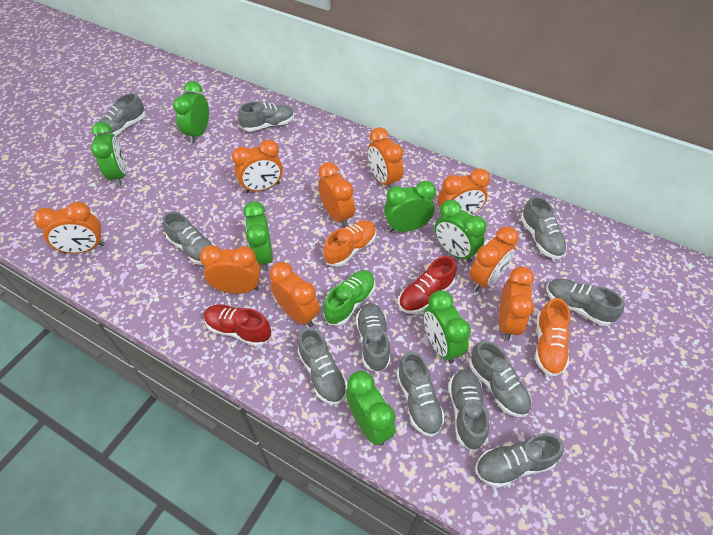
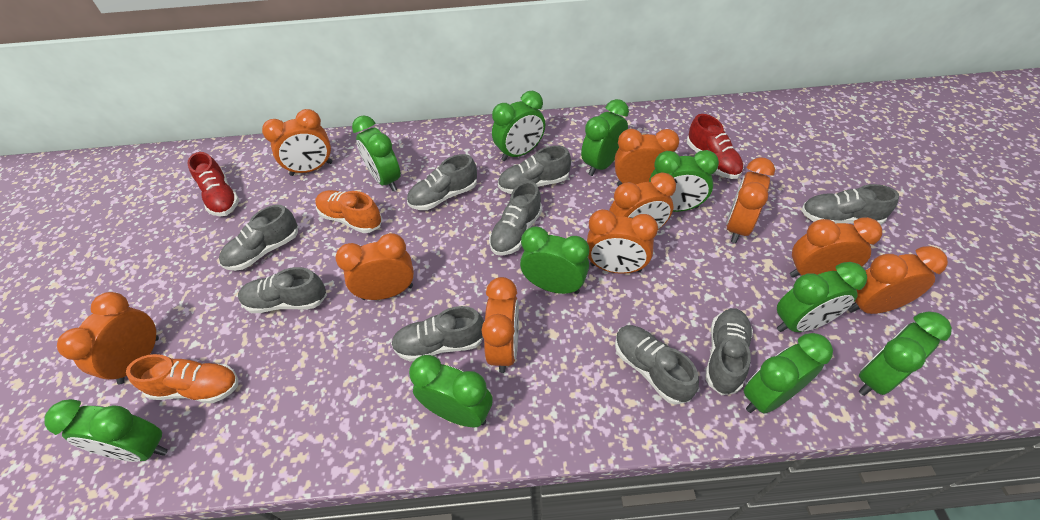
green clock: [91,122,126,187] [173,81,209,143] [243,201,273,271] [346,371,396,446] [384,181,436,232] [424,290,471,364] [434,200,487,262] = 7 -> [44,399,168,462] [352,115,401,191] [409,355,493,427] [492,91,546,161] [520,226,589,294] [581,99,629,176] [649,150,719,212] [744,333,833,413] [777,262,867,332] [859,311,952,396] = 10
green shoe: [324,270,375,326] = 1 -> none = 0
grey shoe: [96,93,146,136] [163,212,216,265] [238,102,294,132] [298,327,348,405] [356,303,391,373] [396,351,445,437] [448,369,489,451] [469,341,532,417] [475,433,564,488] [521,196,567,259] [547,279,625,326] = 11 -> [219,205,298,271] [238,267,327,313] [391,306,484,361] [407,154,477,210] [489,181,542,256] [498,145,571,194] [615,325,699,405] [705,308,753,395] [801,184,899,225] = 9
orange clock: [34,202,105,254] [200,245,261,294] [232,139,283,193] [270,262,320,327] [318,162,355,227] [368,127,403,188] [438,168,490,215] [469,227,519,291] [499,266,534,340] = 9 -> [57,292,159,384] [262,109,332,176] [336,233,414,300] [481,277,519,373] [587,209,658,274] [609,173,676,230] [615,129,679,186] [726,157,775,243] [790,217,882,278] [848,246,948,314] = 10

